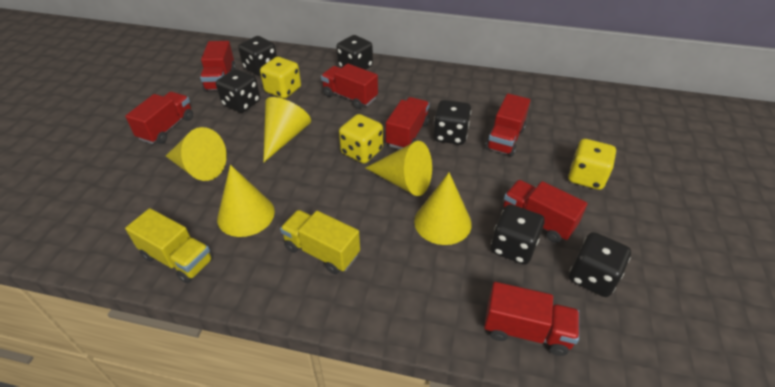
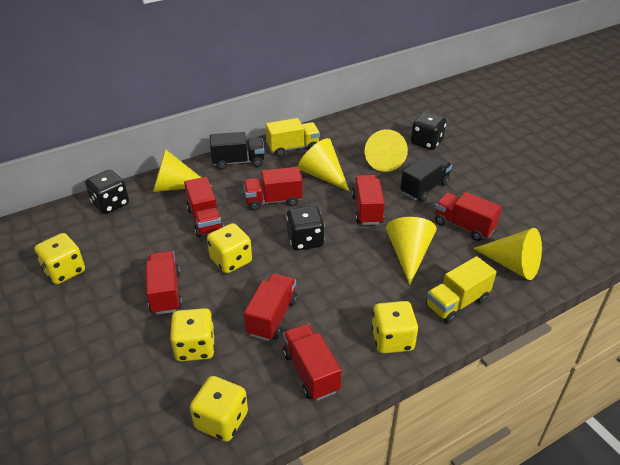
black dice: [216,69,260,113] [238,36,277,76] [336,35,373,70] [433,100,471,145] [491,204,545,265] [569,232,631,297] = 6 -> [85,170,129,214] [286,206,325,251] [411,112,446,150] = 3
black truck: none = 0 -> [210,132,265,170] [400,156,452,202] = 2
yellow dice: [260,57,301,99] [339,114,383,164] [568,139,616,190] = 3 -> [34,233,85,284] [170,308,215,361] [190,376,248,442] [207,223,252,273] [371,301,418,354] = 5

